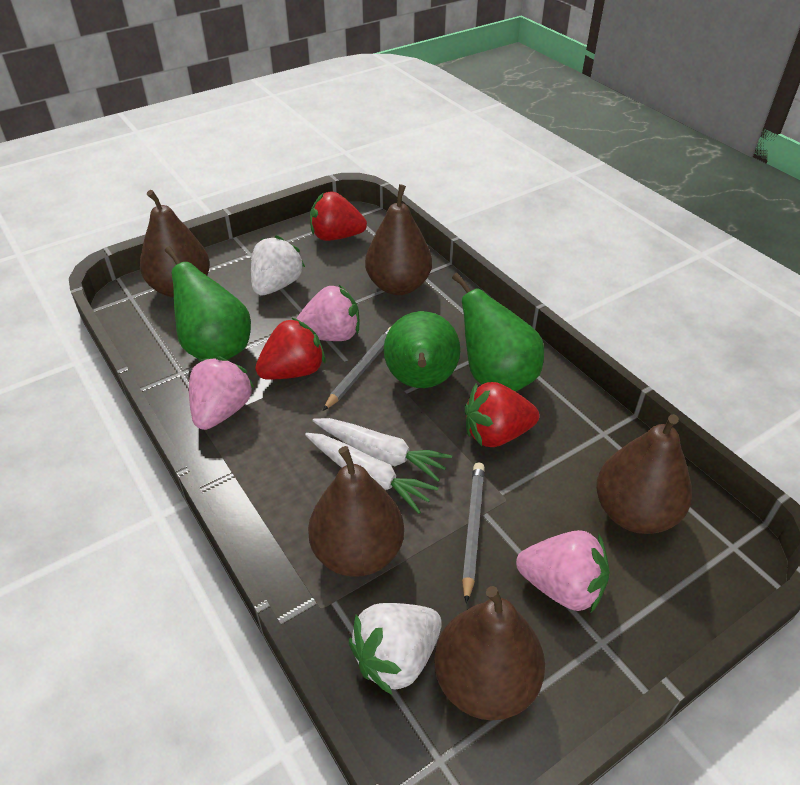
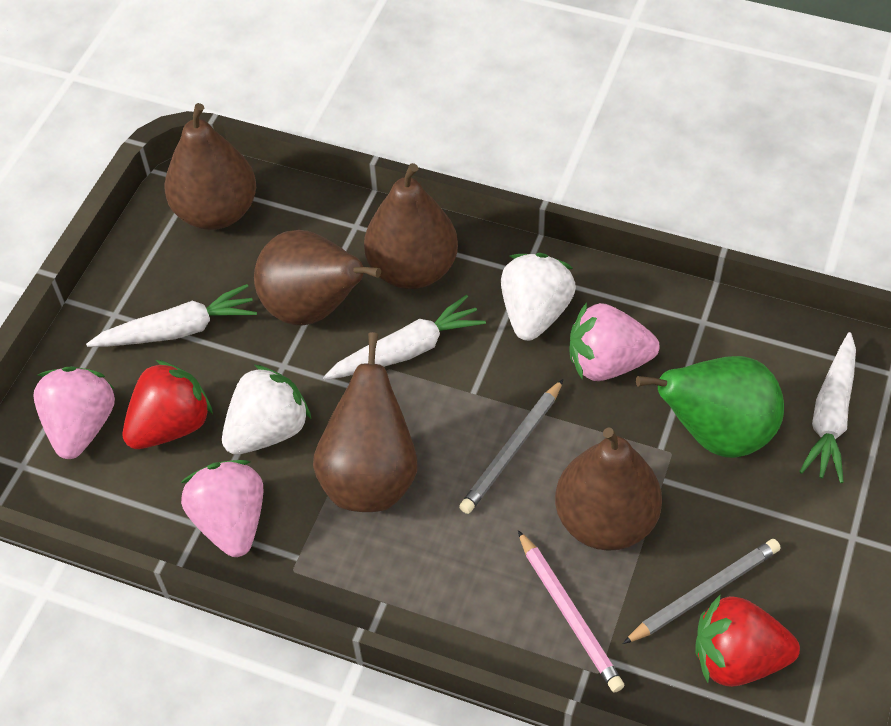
green pear: [165,246,251,360] [384,311,460,388] [452,273,544,392] = 3 -> [636,356,784,458] = 1
pink pencil: none = 0 -> [518,530,625,693] = 1
red strawberry: [255,317,325,380] [310,191,367,241] [465,382,539,447] = 3 -> [123,360,213,449] [695,594,800,687] = 2
white carrot: [305,433,439,514] [313,418,452,482] = 2 -> [86,284,257,347] [323,295,486,380] [799,332,856,483] = 3

